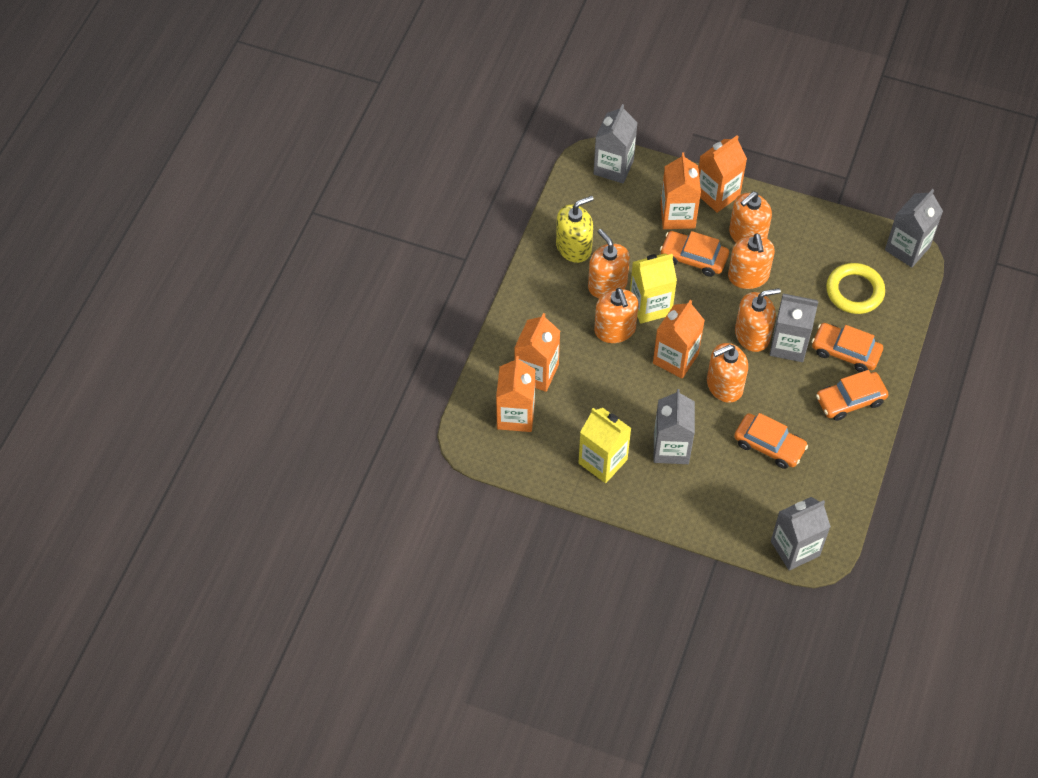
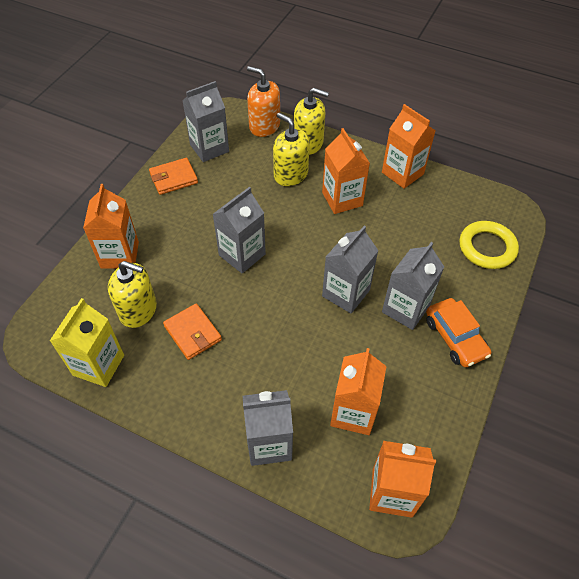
orange car: [660,231,729,277] [734,413,808,469] [812,323,883,372] [816,370,889,421] = 4 -> [426,298,491,367] = 1
orange soap dispenser: [588,229,630,298] [594,288,639,343] [707,343,748,403] [728,233,775,289] [729,191,772,242] [735,288,781,352] = 6 -> [247,66,280,137] = 1
orange wallet: none = 0 -> [149,158,198,195] [163,304,222,360] = 2
yellow carton: [578,408,631,483] [630,254,677,323] = 2 -> [50,298,124,387] = 1
yellow soap dispenser: [556,196,594,263] = 1 -> [108,261,157,328] [273,113,310,186] [294,88,329,155] = 3

